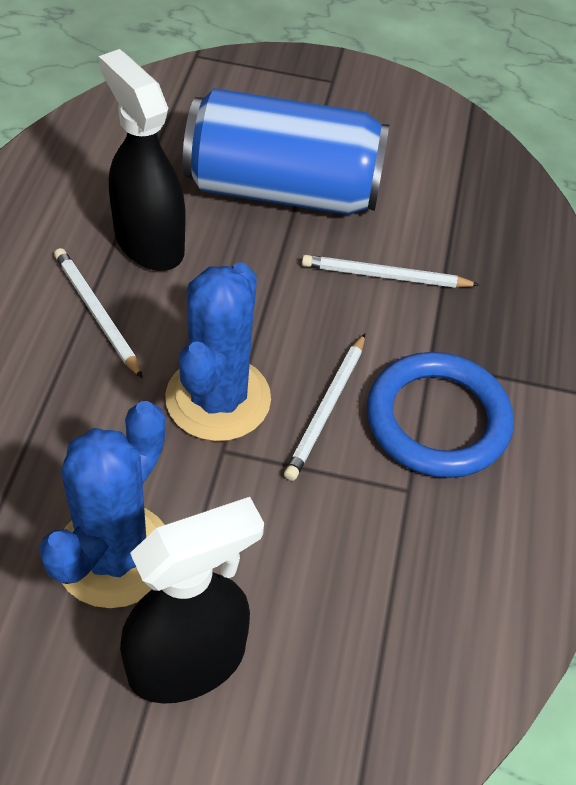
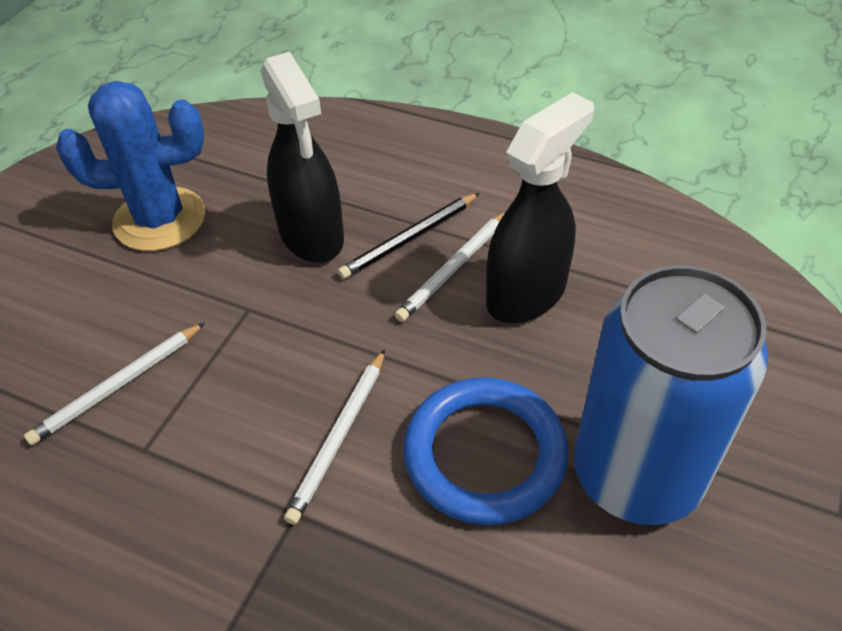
black pencil: none = 0 -> [338,193,480,279] = 1
blue cactus: [39,401,165,608] [165,262,271,441] = 2 -> [56,81,205,251] = 1

